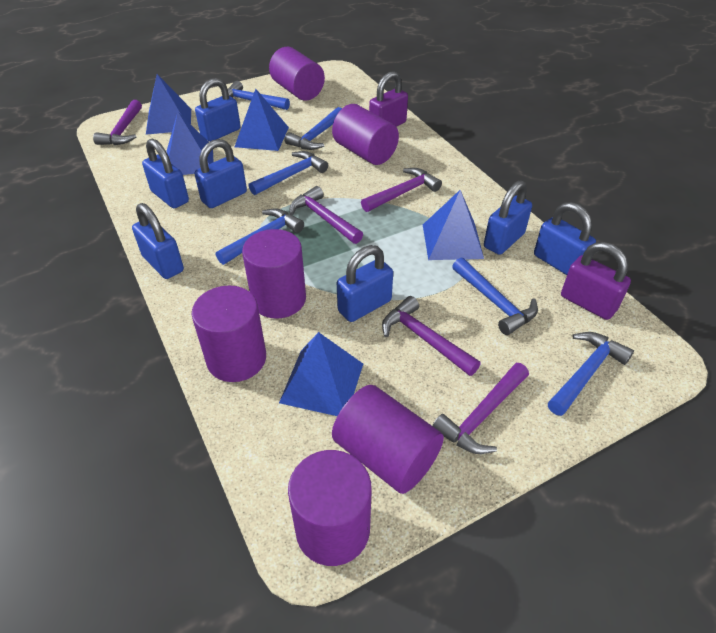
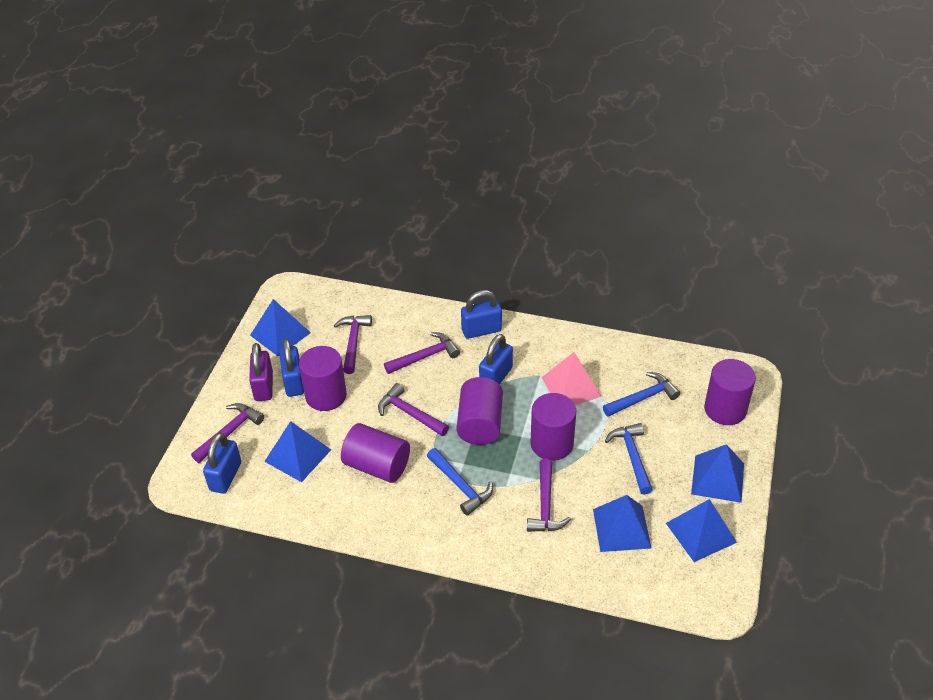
blue hammer: [216,208,304,265] [227,81,290,110] [249,151,328,195] [285,107,342,150] [452,258,538,335] [548,332,634,416] = 6 -> [427,448,493,515] [603,372,680,417] [605,423,653,495] = 3
blue padlock: [132,203,184,279] [142,139,189,208] [195,78,241,142] [195,139,247,208] [337,245,393,322] [484,180,532,255] [534,202,596,275] = 7 -> [203,432,241,494] [279,338,304,397] [461,290,502,339] [479,334,513,384] = 4
pink pyramid: none = 0 -> [541,352,602,405] = 1
purple cylinder: [191,285,266,382] [242,229,306,319] [269,47,325,101] [288,450,372,566] [332,104,399,165] [332,385,444,494] = 6 -> [299,346,347,411] [341,423,410,483] [456,377,503,445] [530,393,576,461] [704,359,756,425] = 5
purple padlock: [369,71,408,127] [561,242,631,320] = 2 -> [249,343,273,401] = 1

